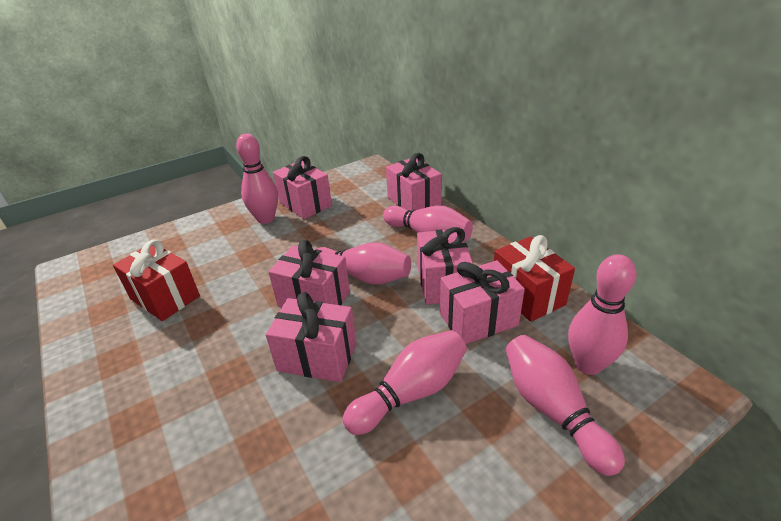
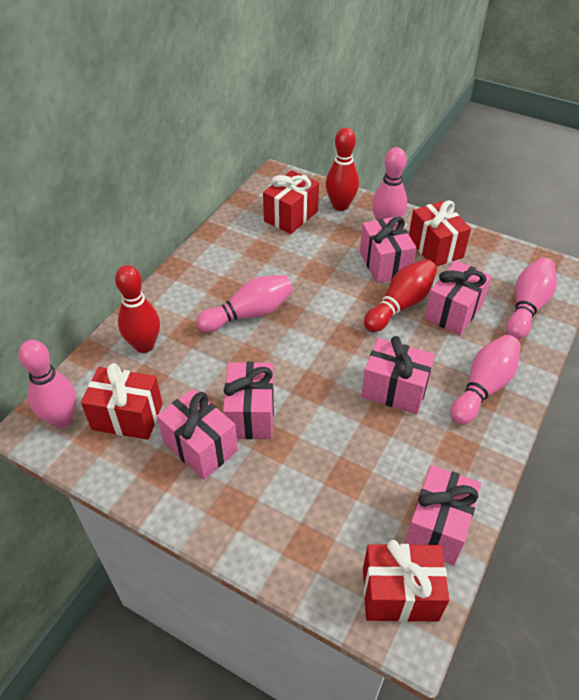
pink bowling pin: [236,134,278,224] [315,242,411,284] [343,330,467,435] [383,205,473,240] [506,335,625,476] [568,254,637,375] = 6 -> [18,340,77,428] [197,275,293,332] [372,147,407,220] [450,335,521,425] [506,257,557,339] = 5
red bowling pin: none = 0 -> [115,265,160,353] [326,128,359,211] [364,259,437,332] = 3
red gift: [113,240,200,321] [494,235,575,322] = 2 -> [81,363,163,440] [263,170,319,234] [363,540,449,622] [409,200,471,267] = 4

